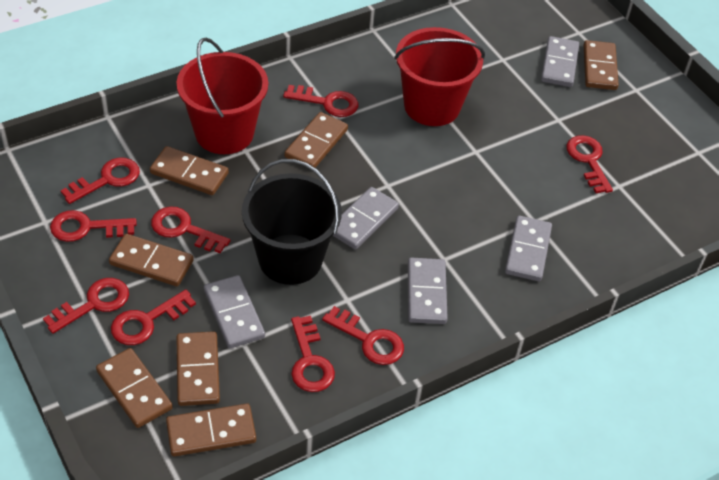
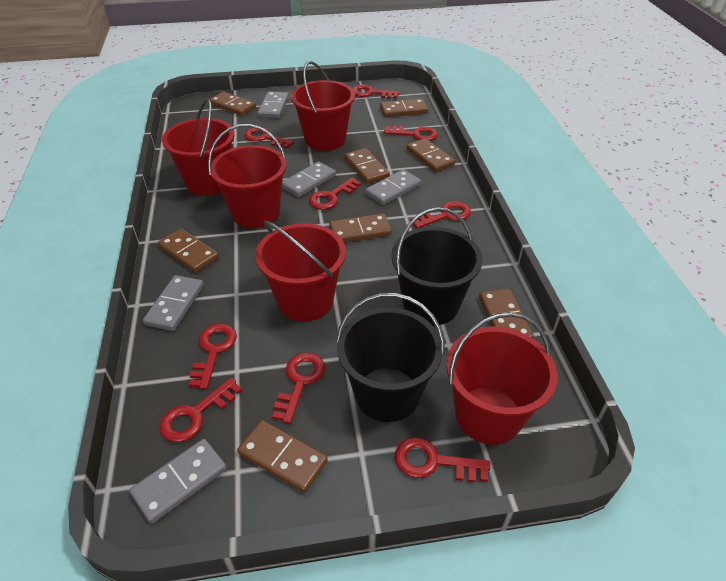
black bucket: [242,159,342,285] = 1 -> [336,293,445,422] [391,207,483,326] = 2
brown domino: [96,348,173,428] [109,234,194,286] [150,146,229,195] [166,403,256,457] [176,331,220,406] [284,112,348,168] [584,40,619,90] = 7 -> [158,228,219,273] [210,91,256,116] [237,420,328,493] [329,214,392,242] [344,148,390,184] [380,99,428,117] [407,138,455,172] [479,288,534,339] = 8
red bucket: [176,37,268,154] [394,27,485,126] = 2 -> [162,99,234,196] [208,124,287,228] [255,221,346,322] [291,61,355,151] [447,312,558,445] = 5

